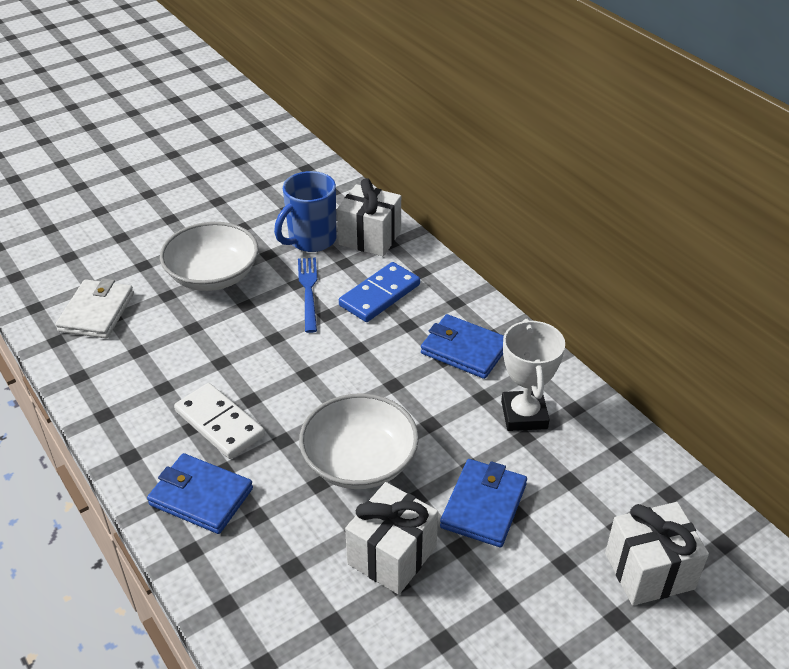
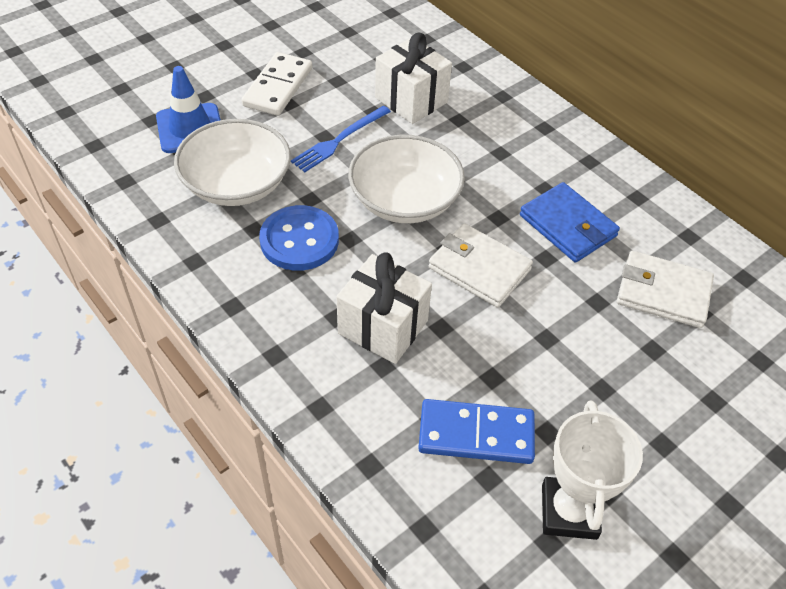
blue button: none = 0 -> [259,205,339,271] = 1
blue mug: [274,171,336,252] = 1 -> none = 0
blue traffic cone: none = 0 -> [156,66,221,153] = 1
blue wallet: [147,453,253,534] [421,314,504,379] [440,459,527,547] = 3 -> [520,182,620,262] = 1
white gift: [337,178,401,256] [345,482,438,595] [605,502,709,606] = 3 -> [336,253,432,364] [375,33,452,124] = 2
white wallet: [56,278,134,338] = 1 -> [429,223,533,308] [617,251,714,328] = 2

